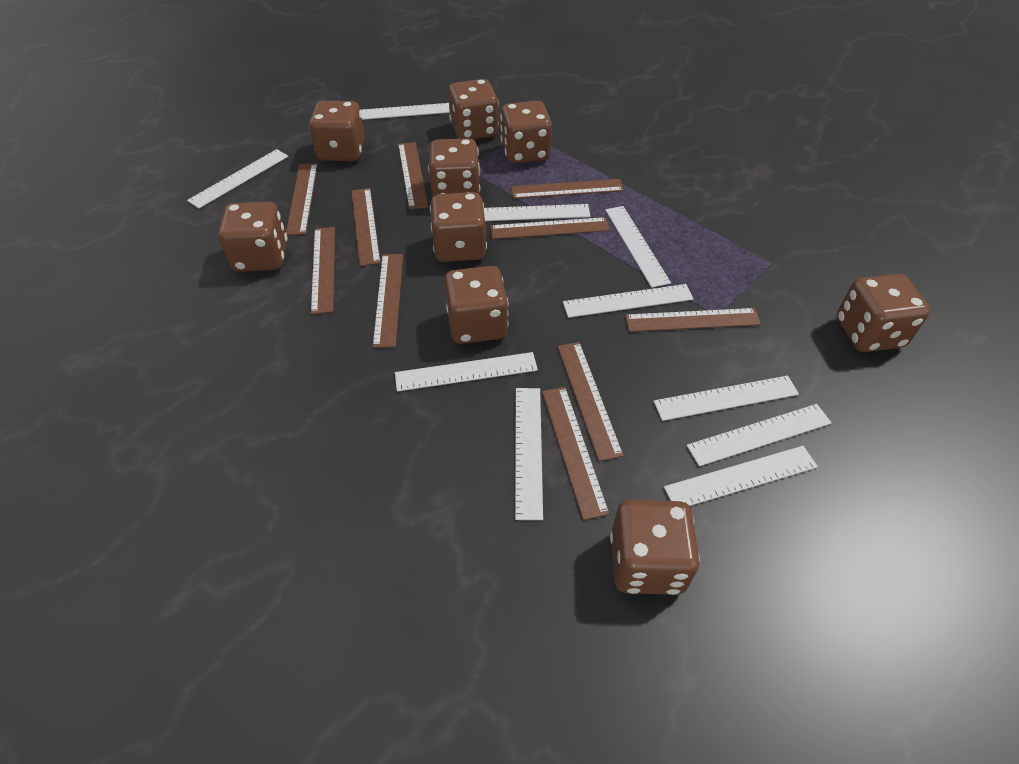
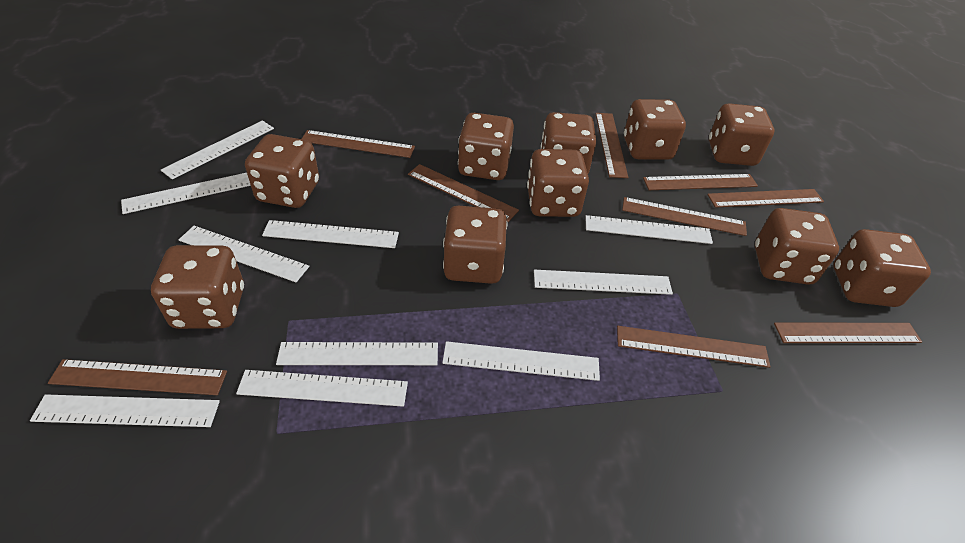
brown dice: [218,202,287,272] [309,101,365,161] [428,138,480,196] [430,192,487,262] [444,266,509,344] [448,79,499,139] [500,101,552,164] [610,500,700,595] [836,274,930,352] = 9 -> [151,245,244,329] [245,134,319,208] [443,206,507,284] [458,113,514,180] [527,149,589,217] [540,112,596,173] [624,99,686,160] [709,103,774,166] [755,208,839,285] [834,229,931,307] = 10
brown ruler: [286,163,318,235] [311,227,335,314] [351,188,381,266] [372,254,403,348] [398,142,428,210] [490,217,610,239] [511,179,624,199] [542,387,610,520] [557,342,624,461] [625,308,761,332] = 10 -> [48,359,227,395] [302,130,415,158] [408,164,519,222] [596,113,628,178] [617,326,771,368] [622,197,747,236] [643,174,758,190] [707,189,824,208] [774,323,922,343] = 9

